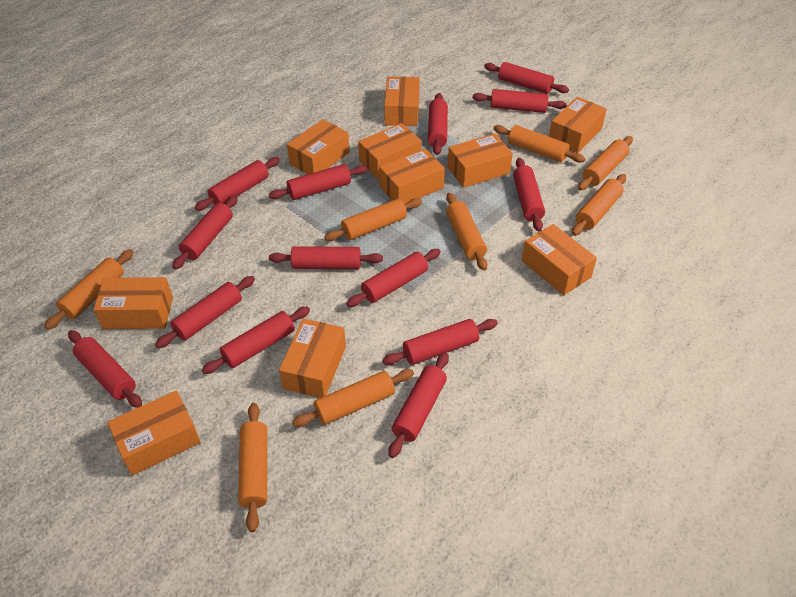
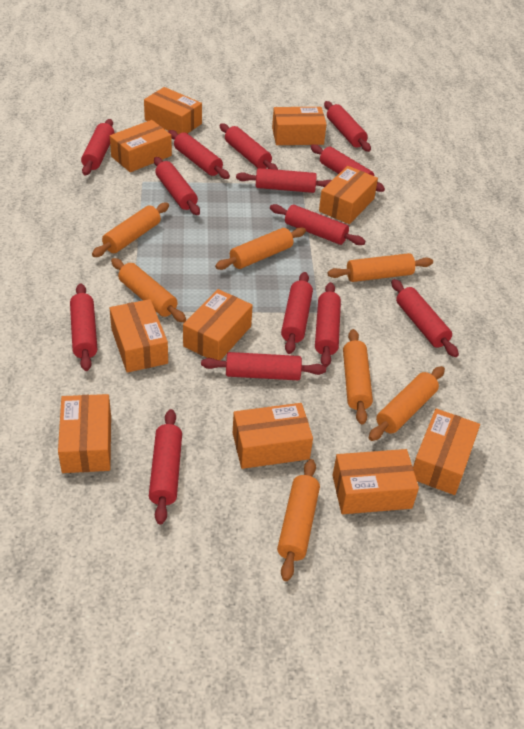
orange rolling pin: [44,249,133,330] [238,403,267,532] [292,369,414,427] [324,198,422,241] [446,193,487,271] [493,125,585,163] [572,174,626,236] [578,136,633,191] = 8 -> [92,203,169,257] [111,258,186,322] [215,227,306,270] [277,459,320,581] [327,253,433,282] [343,329,373,424] [369,366,445,441] = 7

